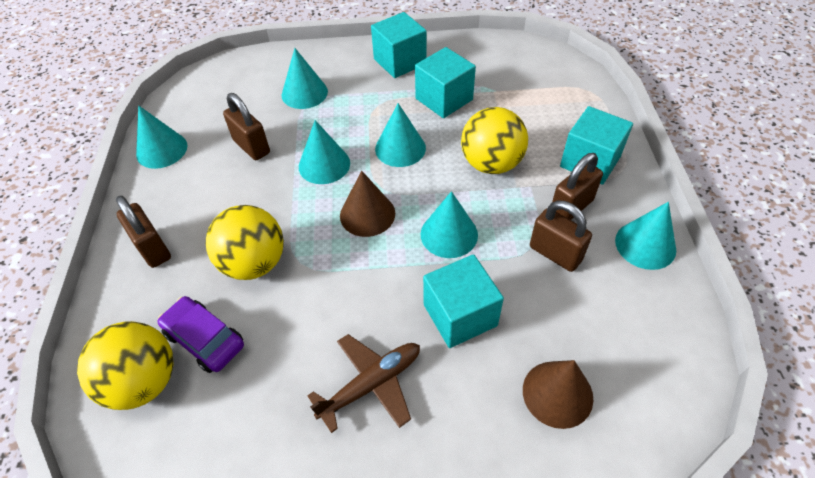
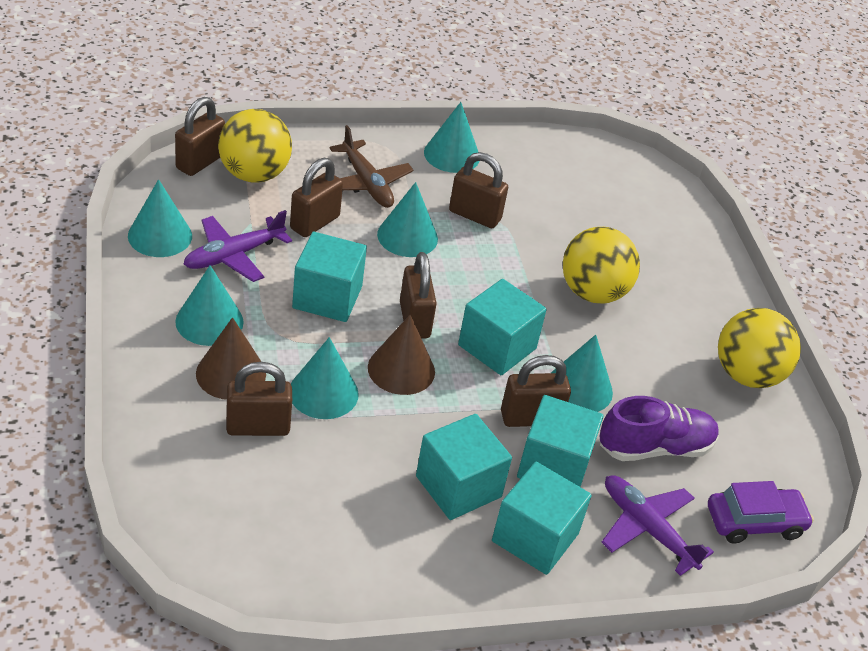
brown padlock: [116,196,171,268] [223,93,270,160] [530,201,592,272] [552,153,603,220] = 4 -> [175,97,225,176] [226,362,292,436] [290,158,343,237] [400,252,437,339] [449,152,508,228] [501,355,571,427] = 6
purple plane: none = 0 -> [184,210,292,282] [601,475,714,576] = 2
purple shoe: none = 0 -> [600,396,719,461] = 1
turquoise cube: [371,12,427,78] [415,47,476,118] [423,254,504,348] [560,106,633,185] = 4 -> [292,232,367,322] [416,414,512,520] [458,279,547,375] [492,462,592,575] [517,395,603,487] = 5

